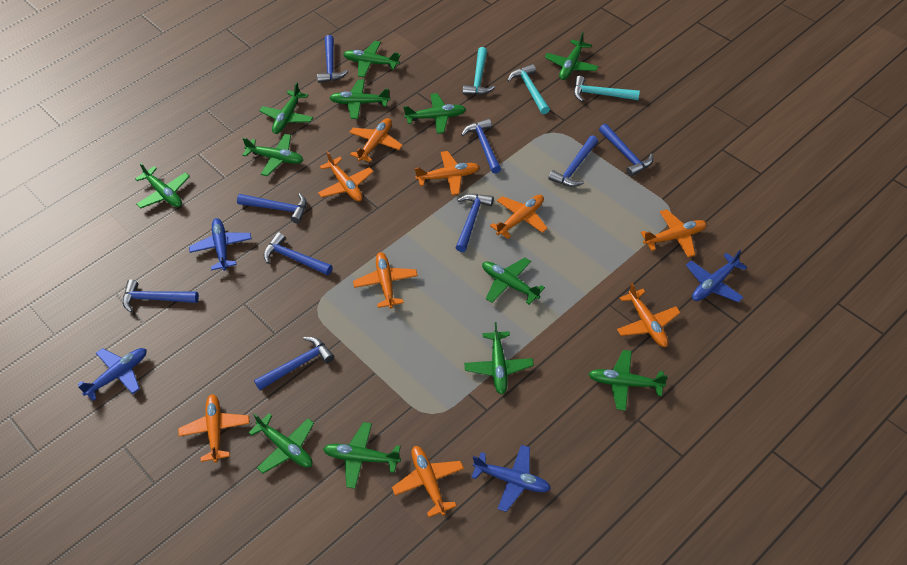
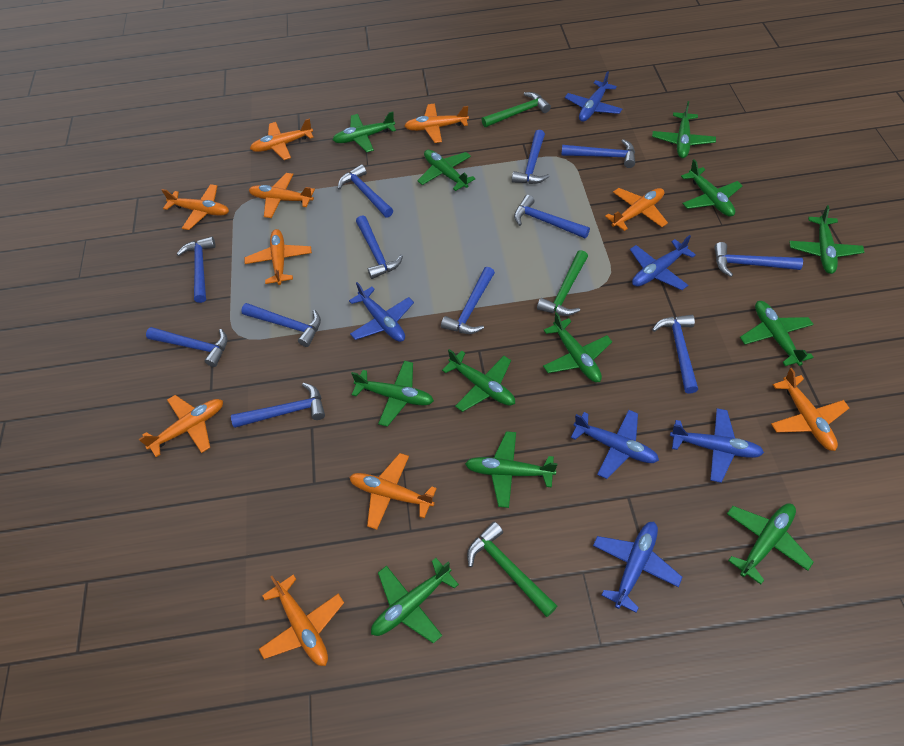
blue hammer: [123,279,199,313] [237,193,307,224] [254,337,334,390] [263,232,332,275] [317,35,348,83] [456,194,494,252] [461,119,501,174] [549,135,598,187] [599,124,653,177] = 9 -> [146,327,228,367] [177,236,216,303] [231,383,325,428] [241,303,321,347] [338,164,393,218] [356,215,403,279] [441,267,495,334] [512,130,549,184] [514,195,590,238] [561,139,635,168] [652,315,698,394] [714,242,803,277] = 12
blue plane: [78,348,147,401] [189,218,252,271] [471,445,551,512] [686,250,747,302] = 4 -> [349,282,414,342] [565,71,622,122] [571,410,659,479] [593,522,683,613] [630,235,696,290] [670,408,764,483] = 6
green hammer: none = 0 -> [467,522,557,617] [481,92,551,127] [537,250,588,316] = 3
orange plane: [178,394,250,463] [318,151,373,201] [349,118,403,162] [353,252,418,309] [392,446,464,517] [415,151,480,195] [490,195,548,239] [617,283,681,347] [641,209,707,257] = 9 -> [139,395,223,457] [162,184,229,230] [244,229,312,285] [249,173,315,218] [250,118,314,160] [259,574,344,666] [349,453,437,530] [405,104,469,143] [605,188,668,231] [771,368,849,451] = 10
turquoise hammer: [463,47,495,95] [507,64,550,114] [574,76,640,102] = 3 -> none = 0

